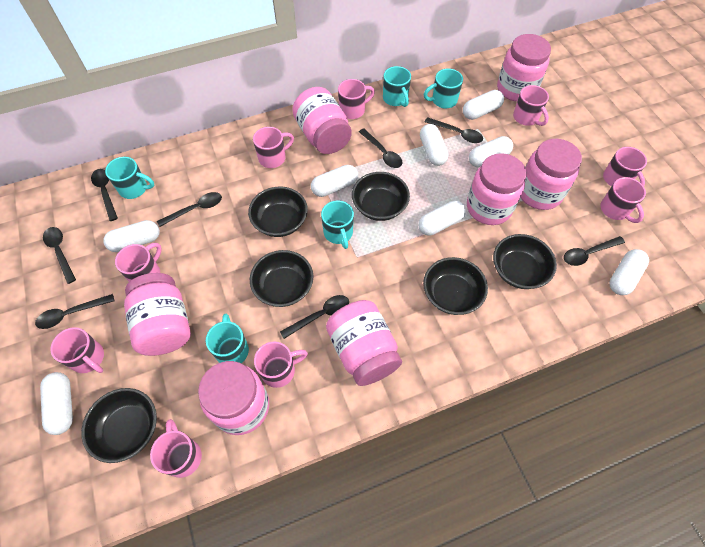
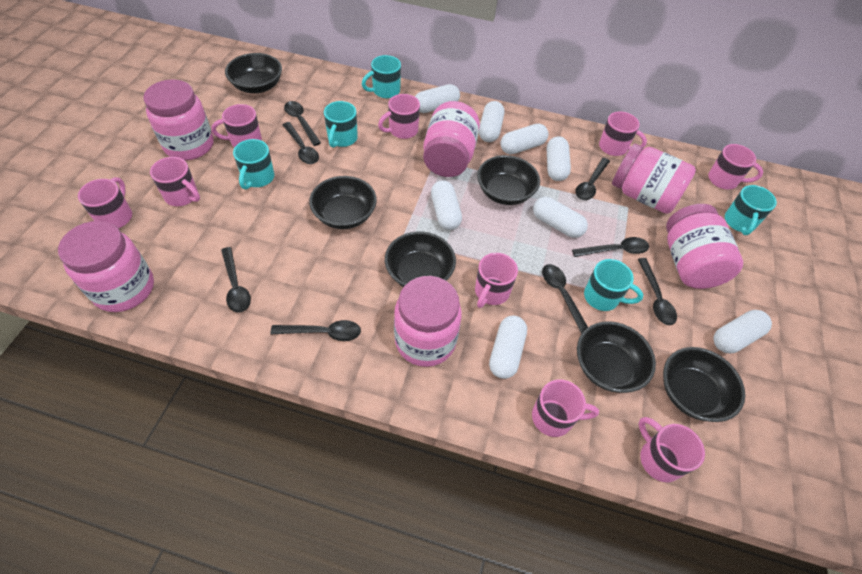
pink jar: [124,273,191,356] [198,361,269,435] [292,87,352,154] [326,300,402,386] [467,153,526,225] [497,34,551,102] [521,139,582,210] = 7 -> [58,221,154,312] [143,79,213,160] [394,276,462,367] [423,101,480,177] [612,144,696,214] [666,204,743,289] = 6

